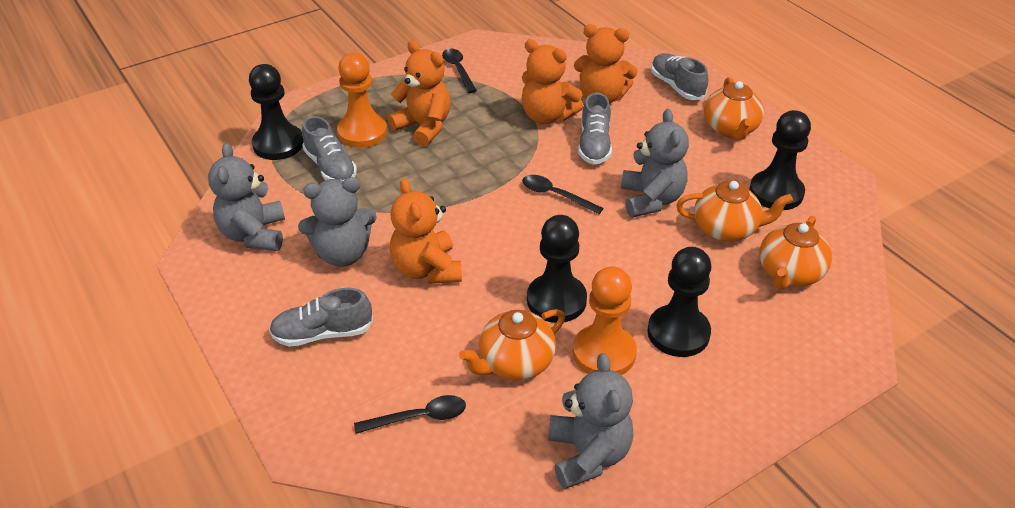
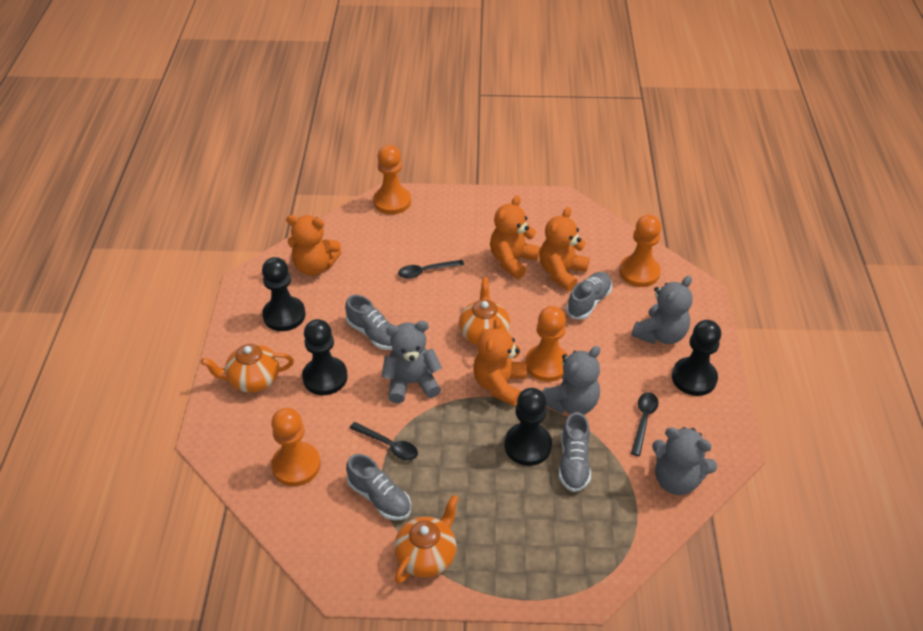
orange pawn: [337,53,387,148] [573,266,637,375] = 2 -> [271,408,321,486] [373,145,411,215] [525,306,568,382] [619,215,661,287] = 4
orange teapot: [459,309,565,380] [676,181,793,242] [704,77,764,140] [759,216,832,290] = 4 -> [201,344,294,393] [394,495,458,584] [459,278,510,345] = 3

